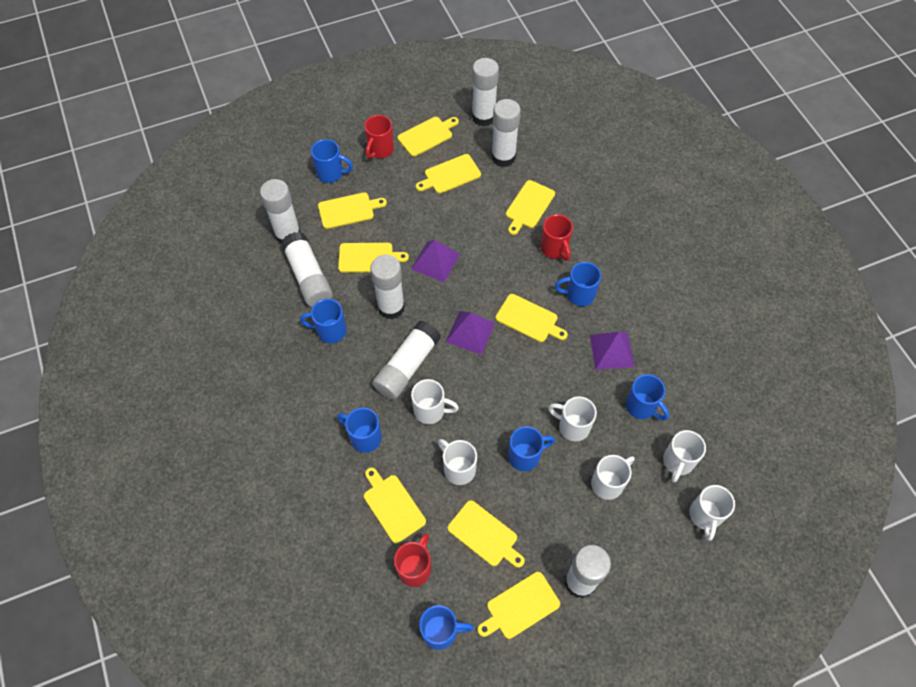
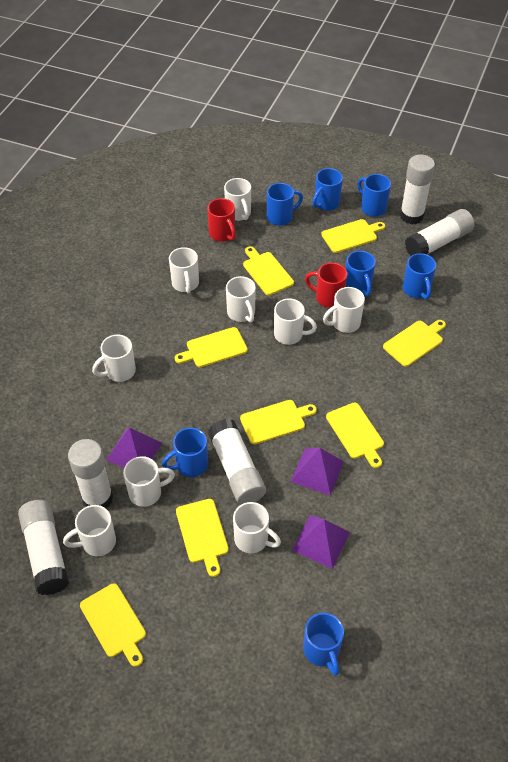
red mug: [364,115,394,159] [394,533,431,587] [540,214,573,261] = 3 -> [207,198,236,242] [305,263,347,308] = 2
white glue stick: [260,179,301,244] [281,232,333,307] [370,255,405,319] [373,321,441,400] [472,58,499,127] [491,99,521,167] [564,545,611,599] = 7 -> [18,500,69,595] [68,439,113,508] [208,419,266,504] [400,154,435,225] [405,209,474,256] = 5
white mug: [411,379,459,424] [438,439,477,485] [548,396,597,442] [591,455,635,500] [663,430,706,482] [689,485,735,541] = 6 -> [63,505,116,556] [92,335,136,382] [123,456,175,507] [169,247,199,294] [224,178,251,221] [226,276,256,323] [233,502,281,553] [274,298,317,345] [323,287,365,333] = 9
yellow cutting board: [318,192,387,229] [338,243,409,273] [364,468,426,543] [397,117,459,157] [416,154,481,194] [448,500,525,568] [478,572,560,639] [496,294,568,342] [506,180,555,235] = 9 -> [80,583,146,667] [175,327,248,367] [176,499,229,577] [240,400,317,444] [243,246,294,295] [321,219,385,253] [326,402,384,468] [383,320,446,367] = 8

